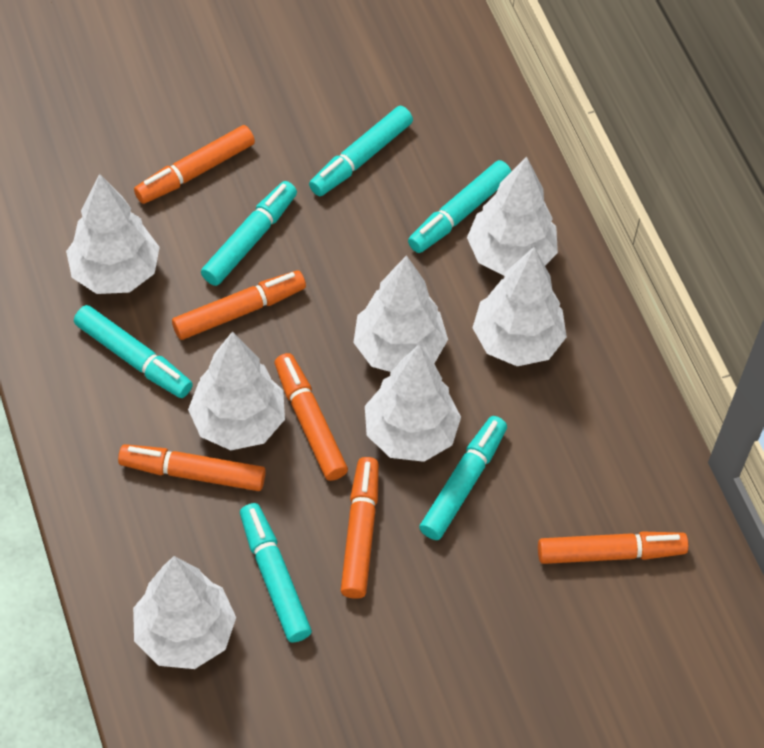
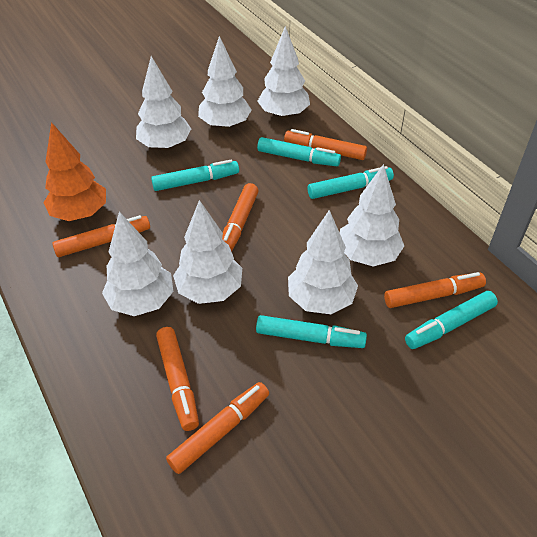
orange tree: none = 0 -> [43,122,106,221] = 1
turquoise marker: [74,305,193,398] [201,181,297,286] [240,503,312,643] [309,106,413,196] [408,160,511,253] [419,416,507,540] = 6 -> [151,160,239,191] [256,315,367,348] [257,137,341,166] [307,166,394,199] [405,291,498,349] = 5

